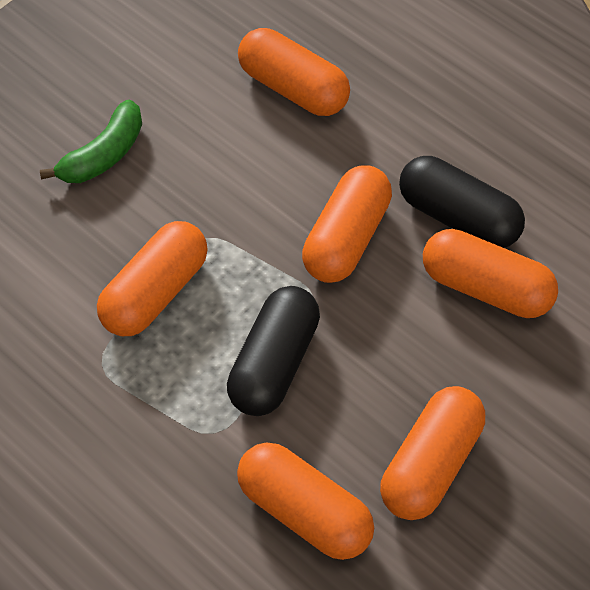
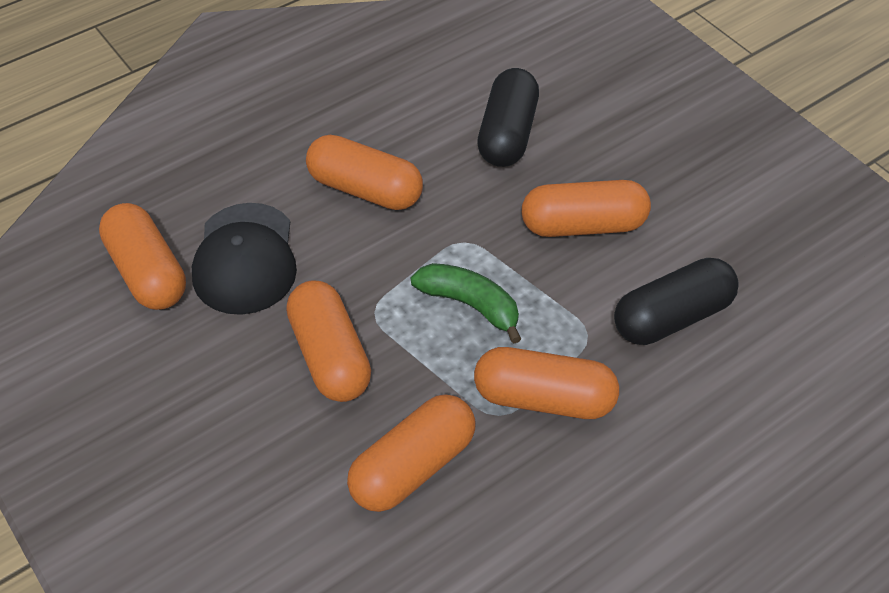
black cap: none = 0 -> [192,203,297,315] = 1

